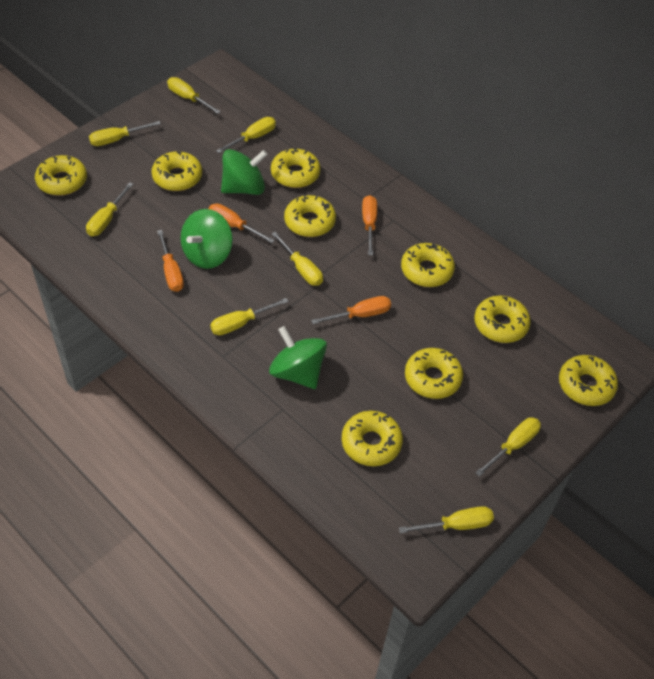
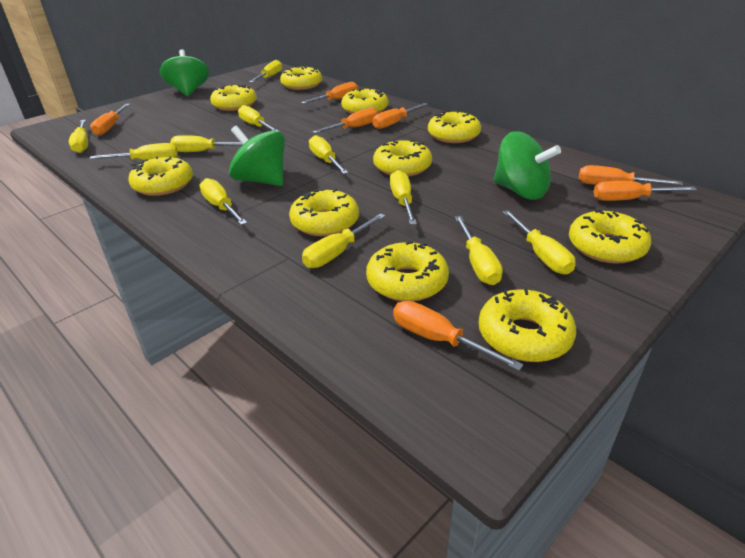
orange screwdriver: [157,230,184,292] [208,203,275,243] [311,296,391,324] [362,195,377,255] = 4 -> [90,104,130,136] [301,82,358,104] [312,108,378,134] [373,103,428,129] [393,301,524,371] [579,165,683,185] [594,181,697,201] = 7
yellow donut: [35,155,87,196] [152,151,202,191] [271,147,321,188] [284,194,336,237] [342,411,403,466] [401,243,455,287] [405,348,463,399] [474,295,531,343] [559,355,618,406] = 9 -> [129,156,193,196] [210,84,257,111] [280,66,322,90] [289,189,359,236] [341,88,388,114] [366,241,449,301] [373,140,432,177] [428,110,481,143] [479,289,576,362] [569,210,651,264] = 10
yellow screwdriver: [86,182,133,236] [89,121,161,146] [167,77,221,114] [210,298,289,335] [216,117,276,153] [271,232,323,286] [399,506,494,533] [475,417,541,477] = 8 -> [69,120,88,153] [89,143,178,160] [170,135,243,152] [200,178,247,225] [238,105,278,131] [249,60,282,83] [302,213,385,268] [309,135,349,174] [390,170,417,225] [455,216,503,285] [503,210,576,275] = 11

